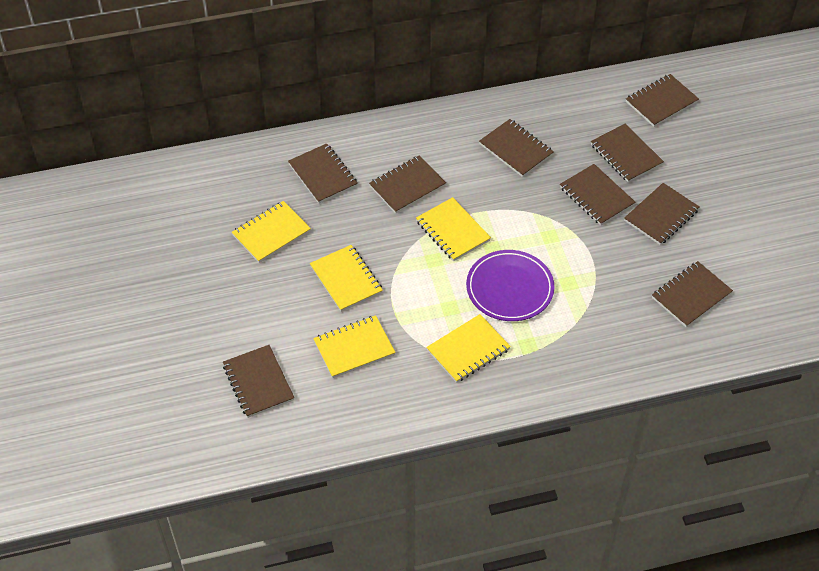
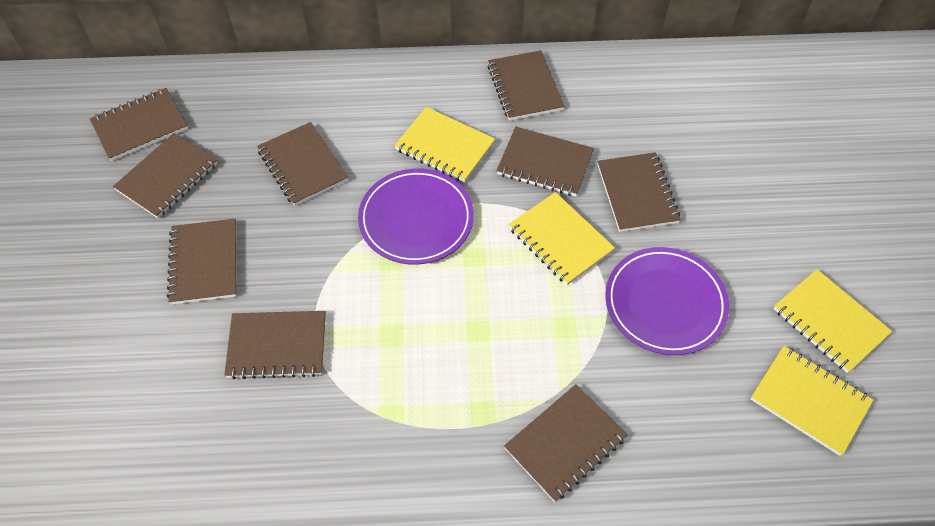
purple plate: [466,250,555,321] = 1 -> [358,168,474,265] [605,247,729,355] = 2
yellow notebook: [232,201,311,263] [310,245,383,312] [313,315,396,378] [416,197,491,261] [426,314,511,383] = 5 -> [394,107,495,182] [509,192,615,285] [751,346,873,456] [774,269,892,373] = 4

